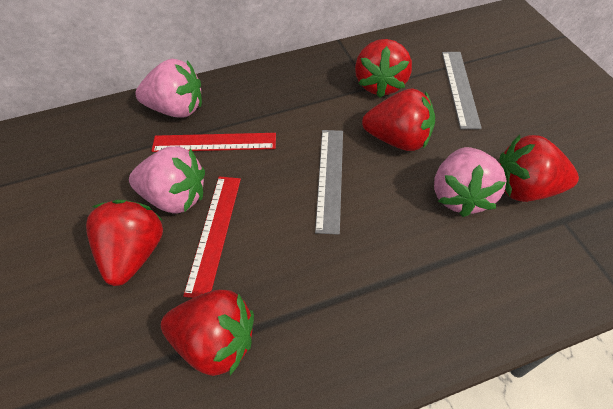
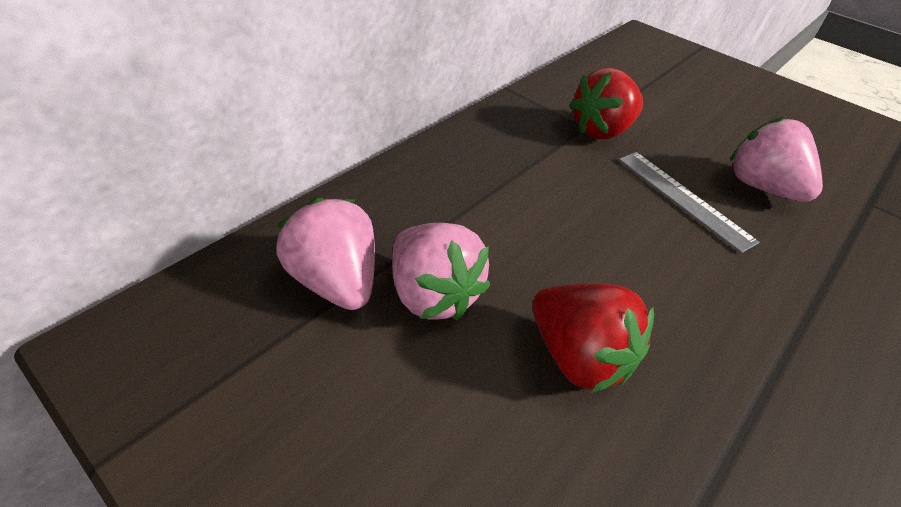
grey ruler: [315,130,343,235] [442,52,482,129] = 2 -> [619,152,760,253] = 1
red ruler: [151,133,276,152] [183,177,241,298] = 2 -> none = 0
red strawberry: [86,200,163,286] [161,290,254,376] [355,39,412,98] [362,89,435,151] [499,135,579,202] = 5 -> [532,284,654,393] [569,68,643,139] = 2

